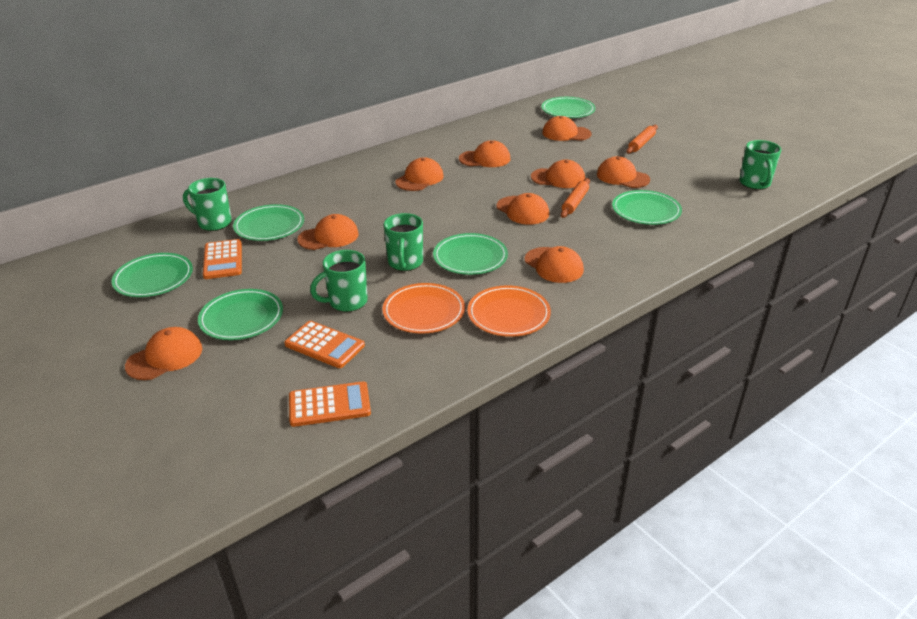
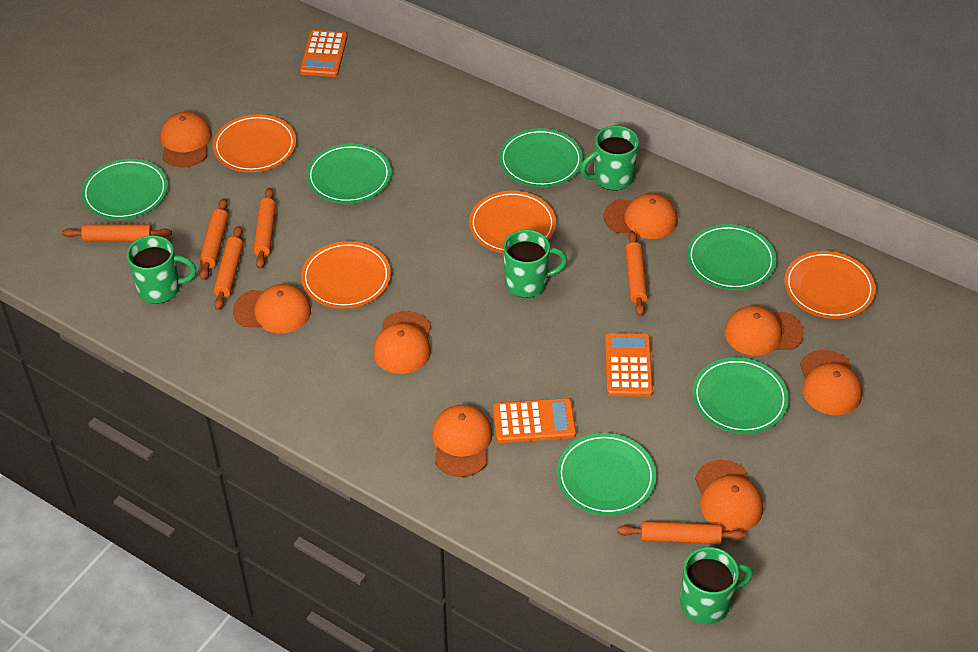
orange cap: [125,327,202,380] [297,214,359,250] [395,157,443,191] [459,140,510,167] [496,193,549,225] [525,246,584,283] [531,160,585,188] [542,116,591,141] [597,156,650,188] = 9 -> [160,112,212,168] [233,284,311,333] [373,311,431,374] [432,405,493,477] [603,193,678,239] [695,460,763,531] [724,306,804,356] [800,350,862,415] = 8
orange plate: [382,283,465,333] [467,285,551,337] = 2 -> [213,114,296,172] [301,241,391,309] [469,191,556,253] [784,251,876,319] = 4
orange rolling pin: [560,178,590,218] [626,125,658,154] = 2 -> [62,224,172,241] [199,198,228,280] [214,226,243,310] [253,188,276,269] [617,521,746,544] [625,231,647,316] = 6

